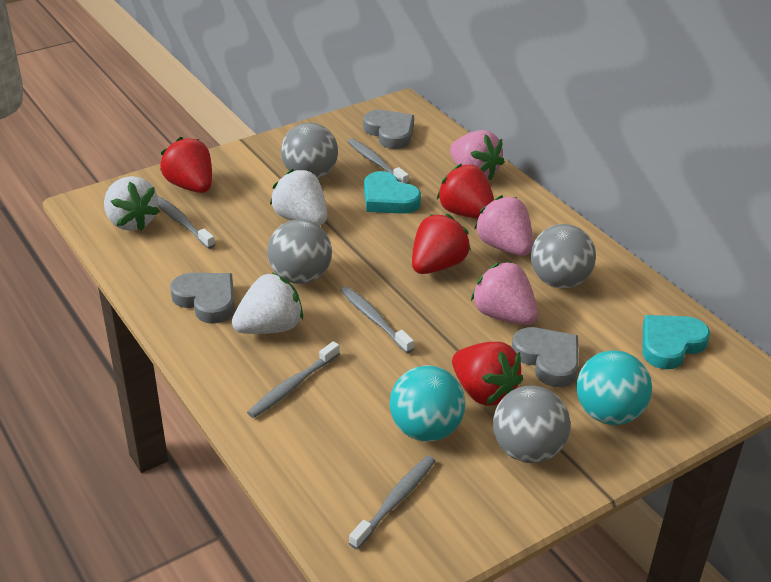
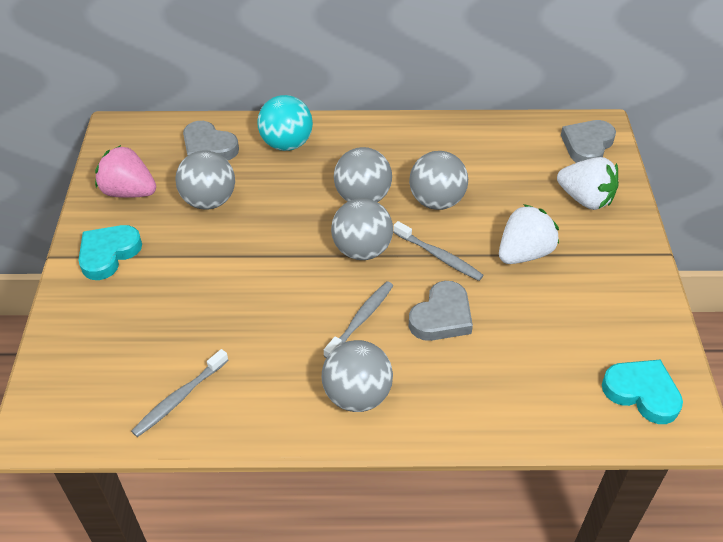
grey ball: [267,219,332,284] [281,122,338,179] [493,386,571,463] [531,224,596,289] = 4 -> [175,150,235,209] [322,340,393,412] [331,198,393,260] [334,147,392,202] [409,151,468,210] = 5
grey toothbrush: [158,196,215,249] [247,341,340,418] [340,286,414,353] [347,138,409,184] [349,456,435,549] = 5 -> [131,349,228,437] [324,281,393,358] [393,221,484,281] = 3
pink strawberry: [450,130,505,181] [471,262,538,325] [474,195,533,256] = 3 -> [95,145,156,198] = 1
red strawberry: [160,137,212,193] [412,214,471,274] [437,164,494,219] [452,342,523,406] = 4 -> none = 0
turquoise ball: [389,366,465,441] [576,350,652,425] = 2 -> [257,95,313,151] = 1
white strawberry: [104,176,160,231] [232,272,303,334] [270,169,327,225] = 3 -> [499,204,559,264] [557,157,619,210] = 2

